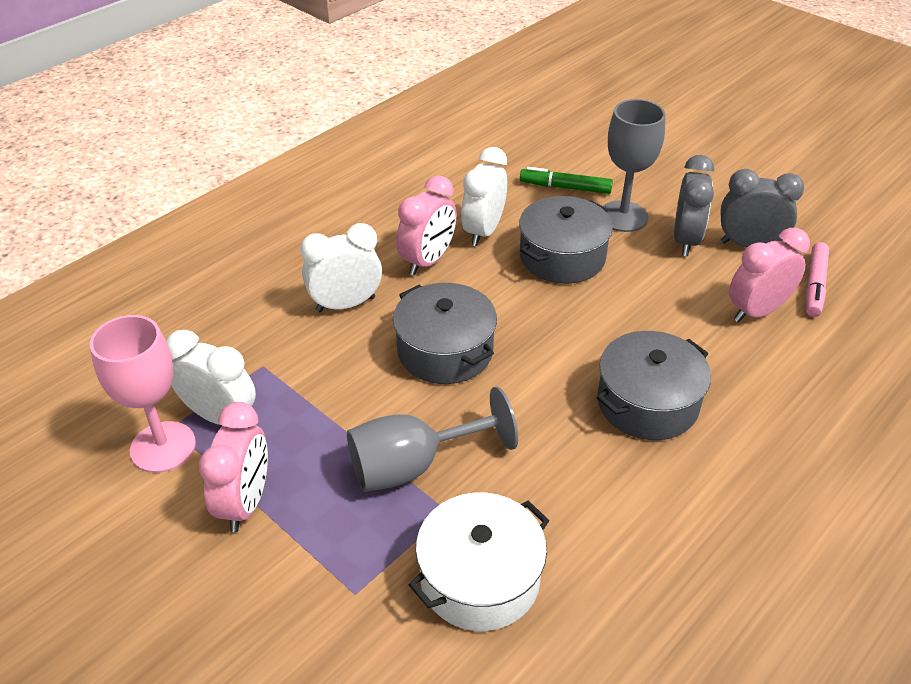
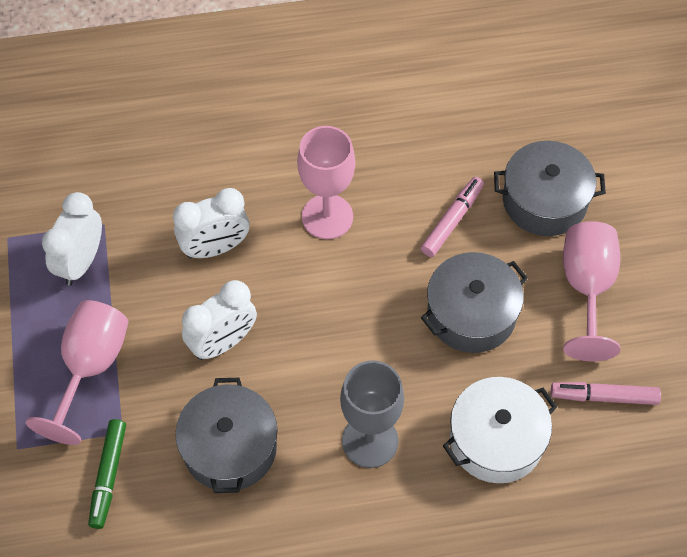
grey clock: [674,155,714,256] [721,169,804,248] = 2 -> none = 0
grey goblet: [347,386,518,492] [603,99,666,232] = 2 -> [340,360,404,468] = 1
pink clock: [199,402,268,532] [396,176,457,276] [729,228,810,322] = 3 -> none = 0
pink goblet: [90,315,196,473] = 1 -> [26,300,129,445] [297,126,355,239] [563,221,620,361] = 3
pink marker: [806,242,829,317] = 1 -> [421,177,484,257] [551,382,661,405] = 2

